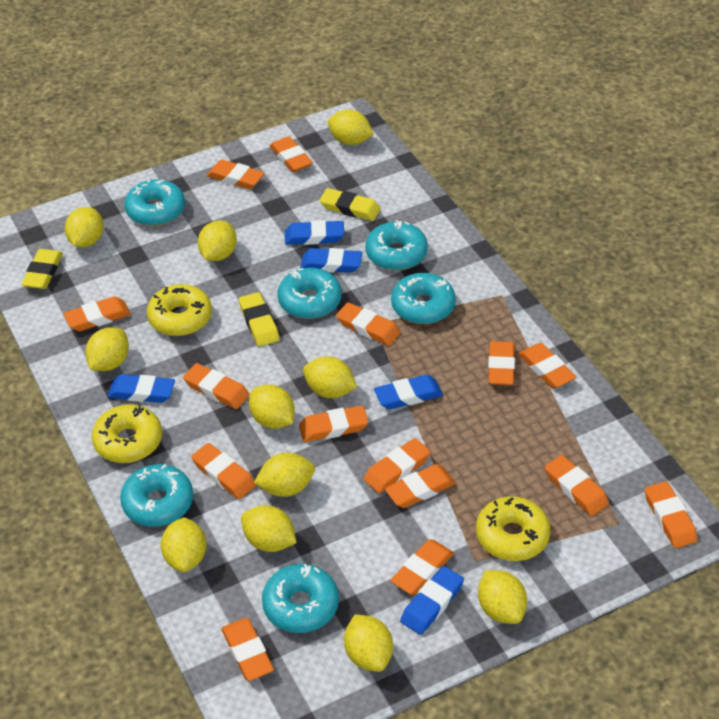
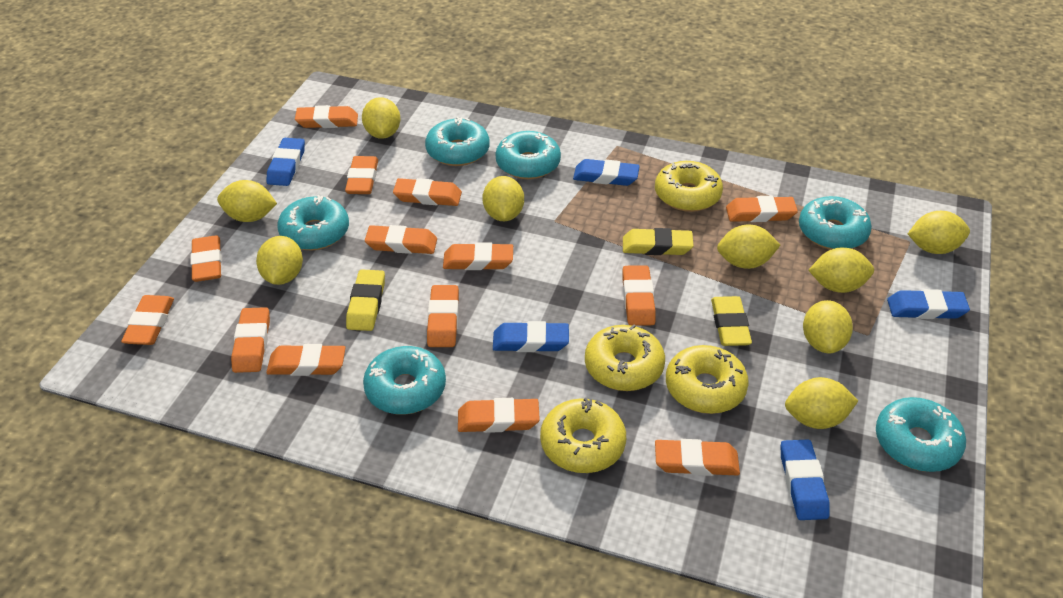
orange eraser: [63,296,131,331] [183,363,250,409] [191,443,256,499] [207,159,264,189] [221,618,274,681] [270,136,313,172] [299,405,369,442] [336,302,401,346] [364,438,431,493] [385,464,456,508] [390,540,454,595] [488,341,515,385] [518,343,576,388] [545,455,609,516] [645,481,698,548] = 15 -> [121,295,174,345] [191,235,222,282] [231,307,270,373] [266,344,346,376] [295,105,358,128] [345,156,378,194] [365,225,437,254] [393,178,462,206] [427,285,459,347] [443,242,513,270] [458,398,540,433] [622,265,656,326] [655,439,740,476] [726,196,798,222] = 14
yellow donut: [92,404,162,463] [147,284,212,336] [476,496,550,561] = 3 -> [540,398,626,473] [585,324,665,391] [655,161,723,212] [666,345,749,414] = 4
yellow lemon: [65,207,103,248] [85,327,129,371] [161,517,207,572] [198,221,237,261] [241,505,297,552] [249,384,295,429] [254,453,315,497] [303,356,357,398] [328,109,374,145] [344,615,393,672] [478,570,527,624] = 11 -> [217,180,277,222] [256,236,303,285] [362,97,400,139] [482,176,524,221] [717,225,780,269] [785,377,858,429] [803,300,853,353] [808,247,874,293] [908,211,970,254] = 9

